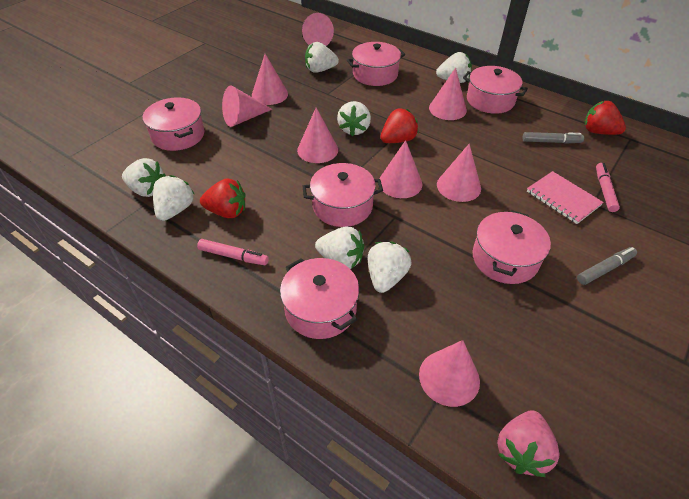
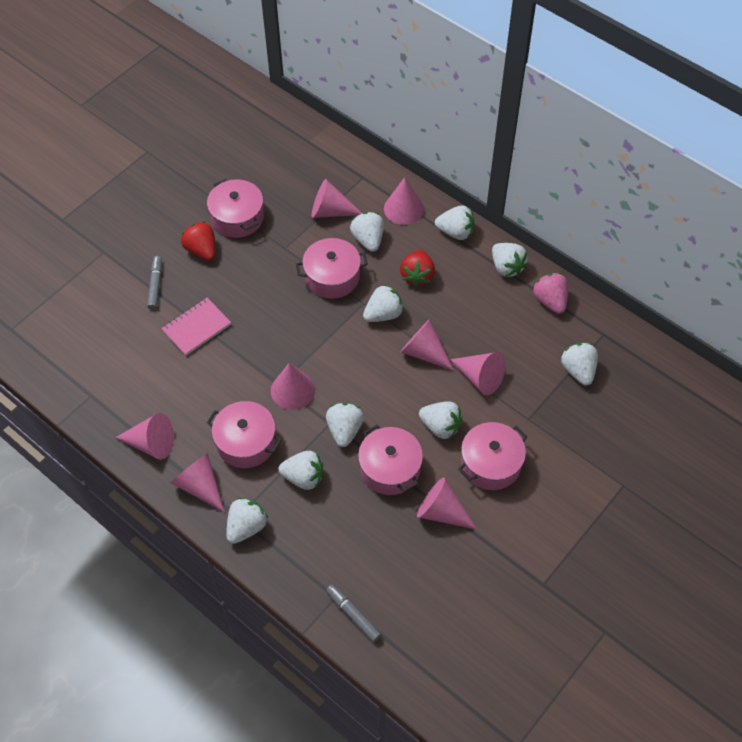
pink marker: [197,239,269,265] [596,163,620,212] = 2 -> none = 0
pink pot: [143,97,205,151] [280,258,359,339] [303,163,383,227] [347,42,405,86] [463,66,528,114] [472,210,551,284] = 6 -> [207,179,264,238] [207,401,282,468] [296,238,368,299] [358,425,423,495] [458,422,527,490] = 5
red strawberry: [200,178,246,218] [380,109,419,143] [584,101,626,135] = 3 -> [181,221,216,261] [400,250,435,287] = 2
white strawberry: [122,158,166,197] [153,175,194,221] [305,42,339,73] [315,226,364,269] [337,101,371,136] [368,242,412,293] [436,52,472,83] = 7 -> [226,497,268,544] [278,451,323,490] [326,403,364,447] [350,212,384,252] [363,284,404,322] [419,401,463,440] [435,205,474,240] [492,243,528,277] [561,343,598,385] = 9

